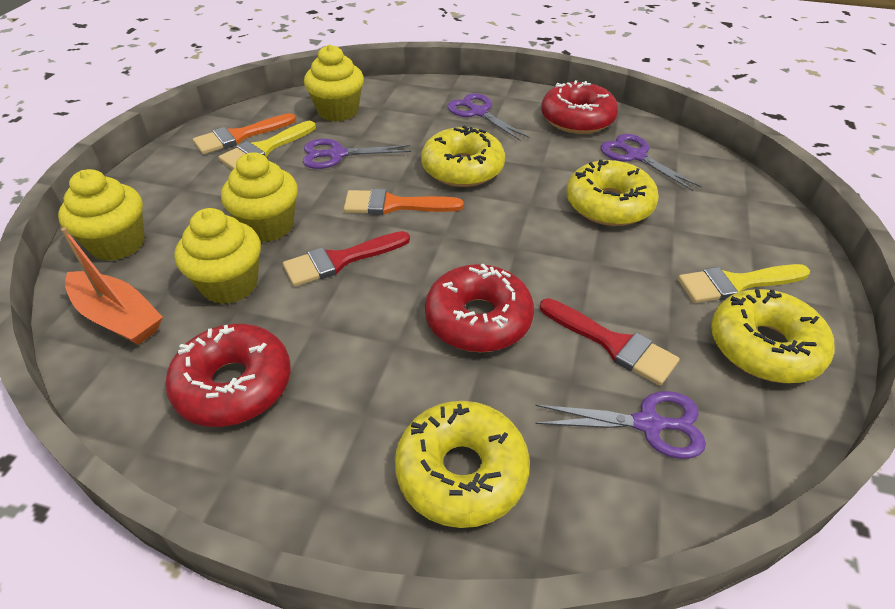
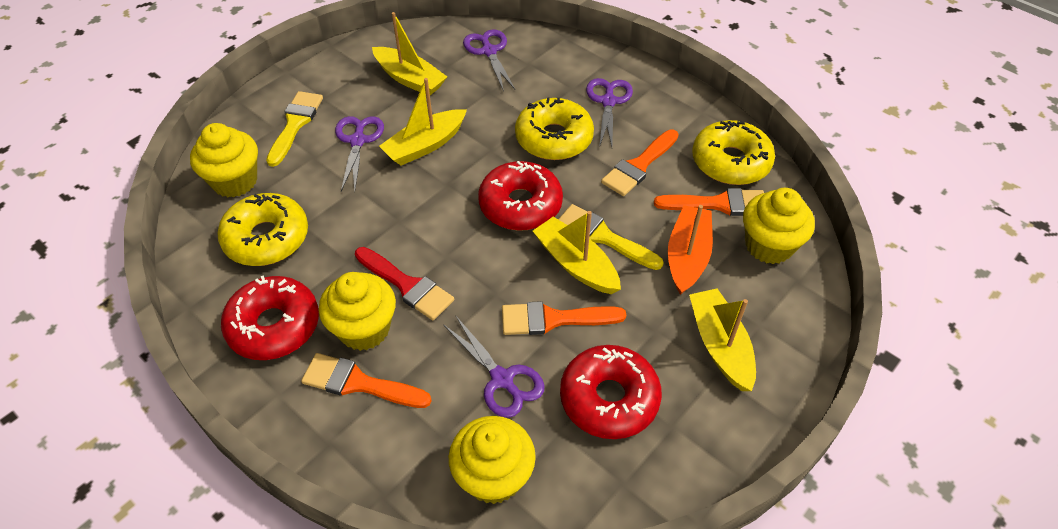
orange brush: [193,113,296,154] [344,189,464,215] = 2 -> [301,353,432,408] [502,301,626,335] [601,129,679,196] [654,188,764,216] = 4
red brush: [283,231,410,287] [540,298,680,386] = 2 -> [355,247,454,320] = 1
yellow boat: none = 0 -> [372,12,447,95] [379,78,467,165] [533,211,621,294] [689,288,756,391] = 4
yellow donut: [395,401,530,528] [421,126,505,187] [566,160,659,226] [711,289,834,383] = 4 -> [217,193,308,266] [515,98,594,160] [692,120,775,185] = 3

